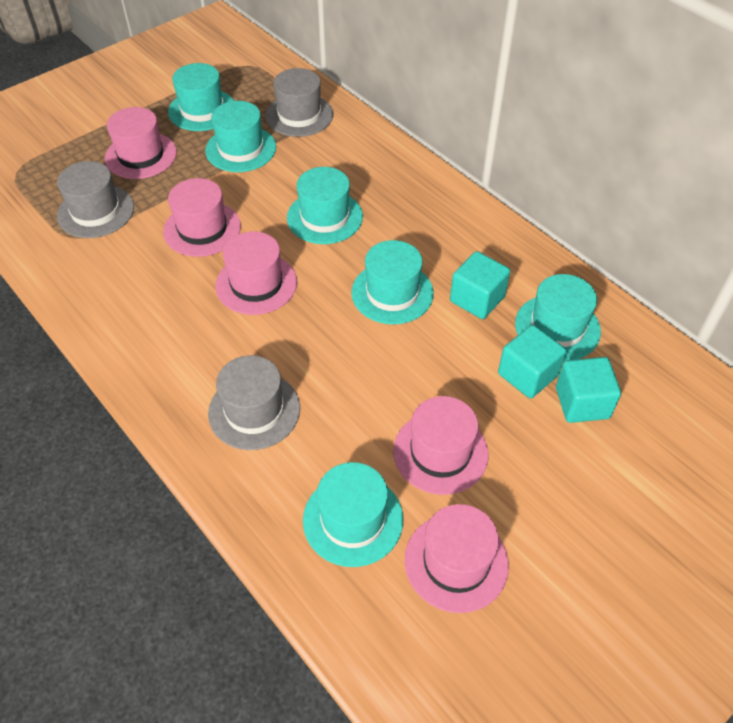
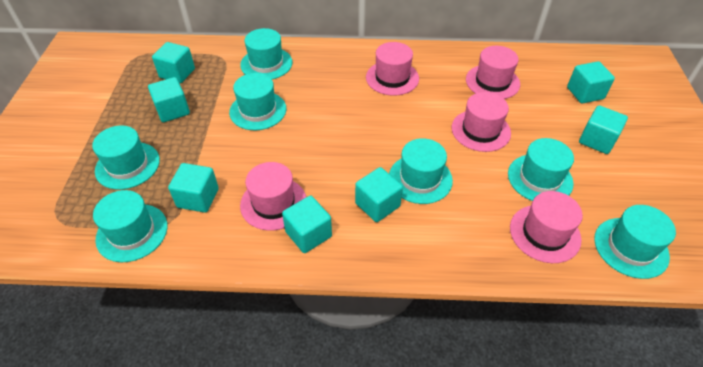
grey hat: [57,161,134,238] [208,355,300,450] [265,68,333,137] = 3 -> none = 0
turquoise cube: [450,251,510,319] [498,325,566,398] [556,357,621,423] = 3 -> [148,77,190,122] [152,42,195,83] [168,163,219,213] [282,196,332,253] [355,167,403,222] [567,61,615,104] [579,106,628,154] = 7
turquoise hat: [168,63,234,131] [205,101,276,172] [287,167,363,244] [303,462,403,567] [351,240,434,324] [515,274,601,361] = 6 -> [92,126,160,190] [93,190,168,262] [229,73,286,131] [240,28,293,79] [389,138,453,204] [508,138,574,201] [594,205,676,279] = 7

